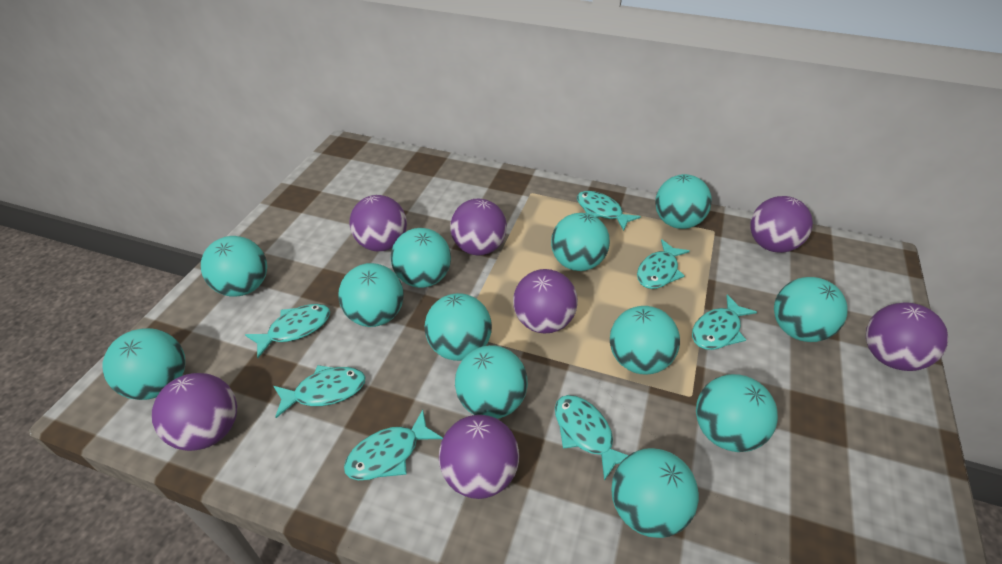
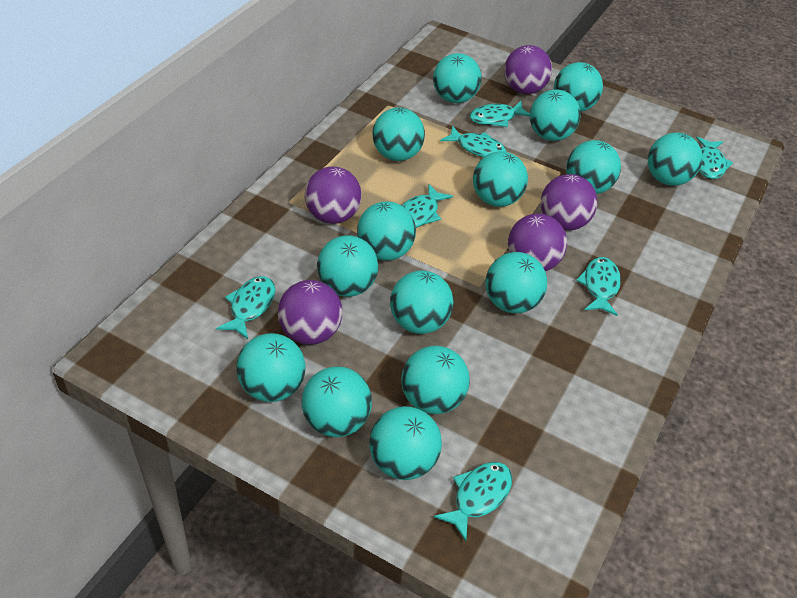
purple ball: [152,373,237,451] [349,195,407,251] [439,415,519,499] [450,199,507,255] [513,269,578,333] [750,196,813,253] [866,303,948,371] = 7 -> [278,280,343,345] [305,167,362,224] [504,45,552,94] [508,213,567,271] [541,174,597,230] = 5
turquoise ball: [102,328,185,400] [201,236,267,296] [339,263,404,327] [391,228,451,288] [425,293,492,361] [455,345,528,419] [551,213,610,271] [610,306,680,375] [612,448,699,538] [655,174,712,229] [696,374,778,452] [774,277,847,342] = 12 -> [236,333,305,402] [301,366,372,437] [317,235,378,297] [357,202,416,261] [369,406,442,480] [372,108,425,161] [390,270,453,334] [401,346,470,414] [433,53,482,103] [473,151,528,207] [485,252,547,313] [530,89,581,141] [554,62,603,112] [566,140,621,194] [648,133,703,186] = 15

